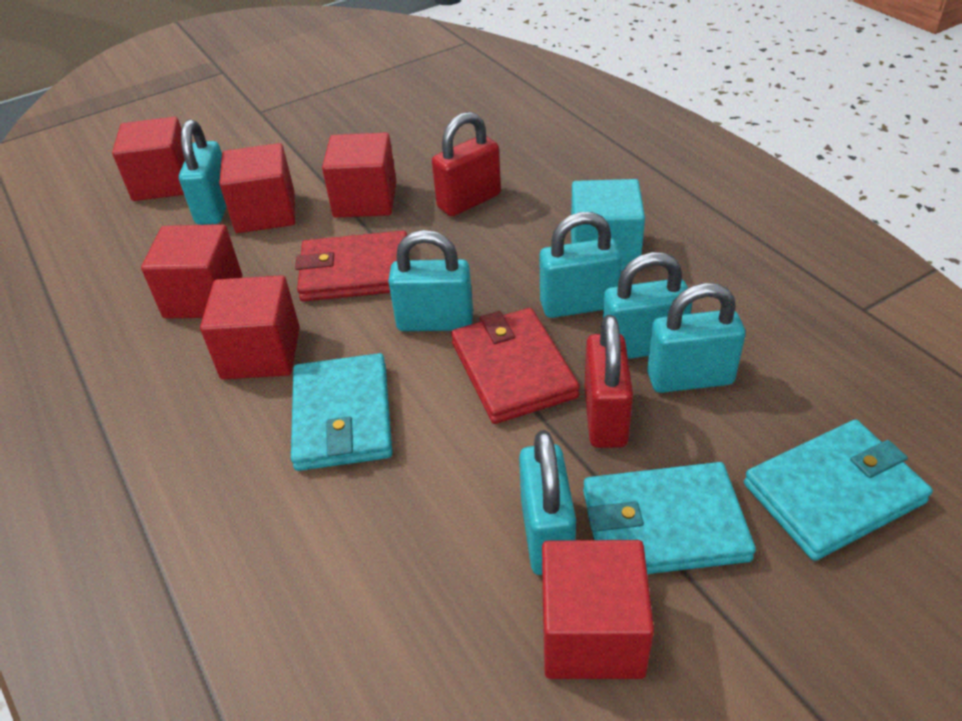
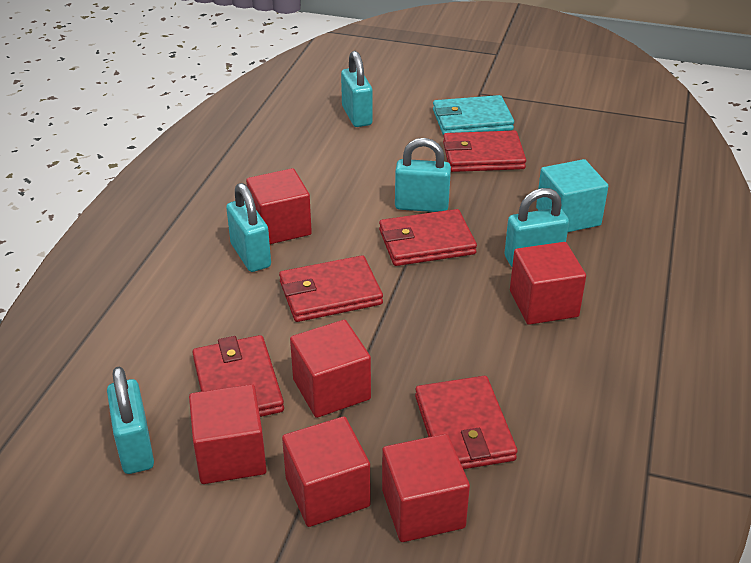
red padlock: [432,112,501,216] [584,315,633,448] = 2 -> none = 0
red wallet: [295,231,407,302] [451,308,580,424] = 2 -> [192,335,284,417] [279,255,383,322] [379,209,477,266] [415,376,518,469] [443,131,526,172] = 5
turquoise padlock: [179,119,226,225] [388,230,473,331] [519,430,576,575] [540,212,622,318] [603,252,692,359] [647,283,746,393] = 6 -> [107,367,154,474] [226,183,271,272] [341,51,373,127] [395,138,451,212] [505,188,569,267] = 5
turquoise wallet: [291,353,392,471] [583,462,756,574] [744,420,933,561] = 3 -> [433,95,514,135] = 1

